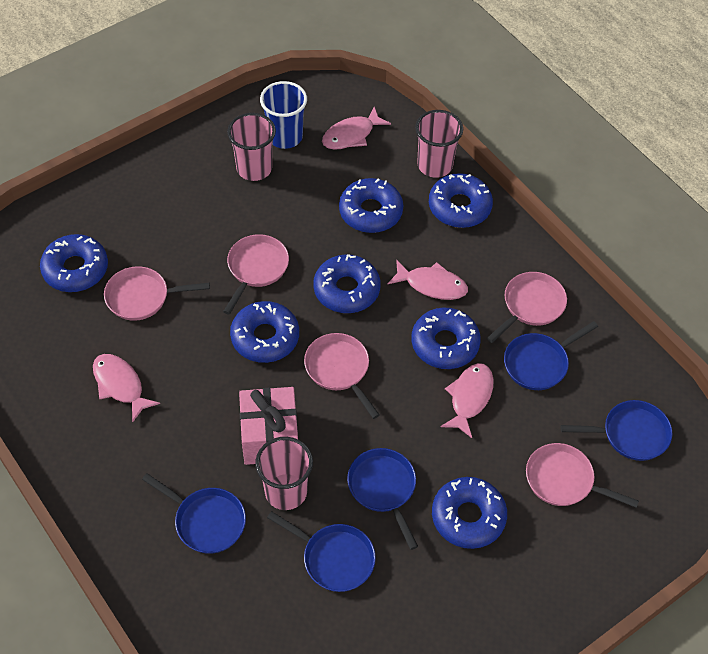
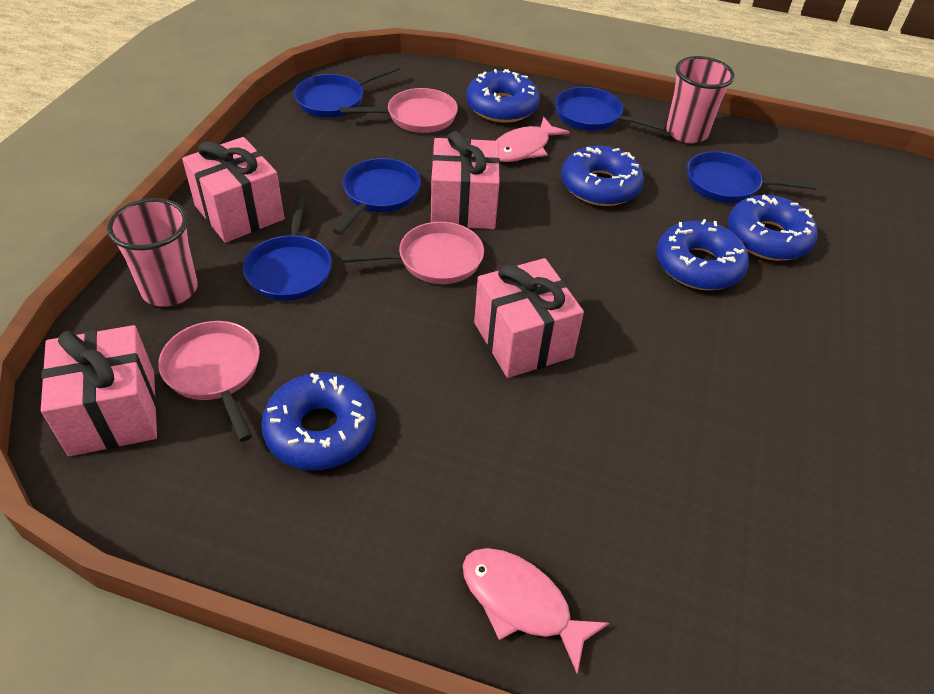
blue cup: [260,81,307,149] = 1 -> none = 0
blue donut: [40,234,108,292] [230,301,299,363] [313,254,381,313] [339,178,403,233] [411,308,481,369] [429,173,493,228] [432,477,507,549] = 7 -> [261,373,376,470] [466,69,540,123] [561,146,644,206] [656,219,749,290] [728,195,818,261] = 5
pink cup: [227,113,276,181] [255,437,313,510] [415,110,463,178] = 3 -> [107,198,198,307] [666,56,735,143] = 2
pink fish: [93,354,160,422] [322,107,391,150] [387,259,468,300] [440,363,494,438] = 4 -> [463,548,609,673] [496,117,570,162] = 2
pink gift: [239,387,298,465] = 1 -> [41,325,157,456] [182,137,285,243] [431,131,500,229] [474,258,584,378] = 4
pink pan: [104,266,210,321] [223,234,289,315] [304,333,380,419] [487,272,567,343] [526,443,639,508] = 5 -> [158,321,260,442] [340,88,458,133] [341,222,484,284] = 3

